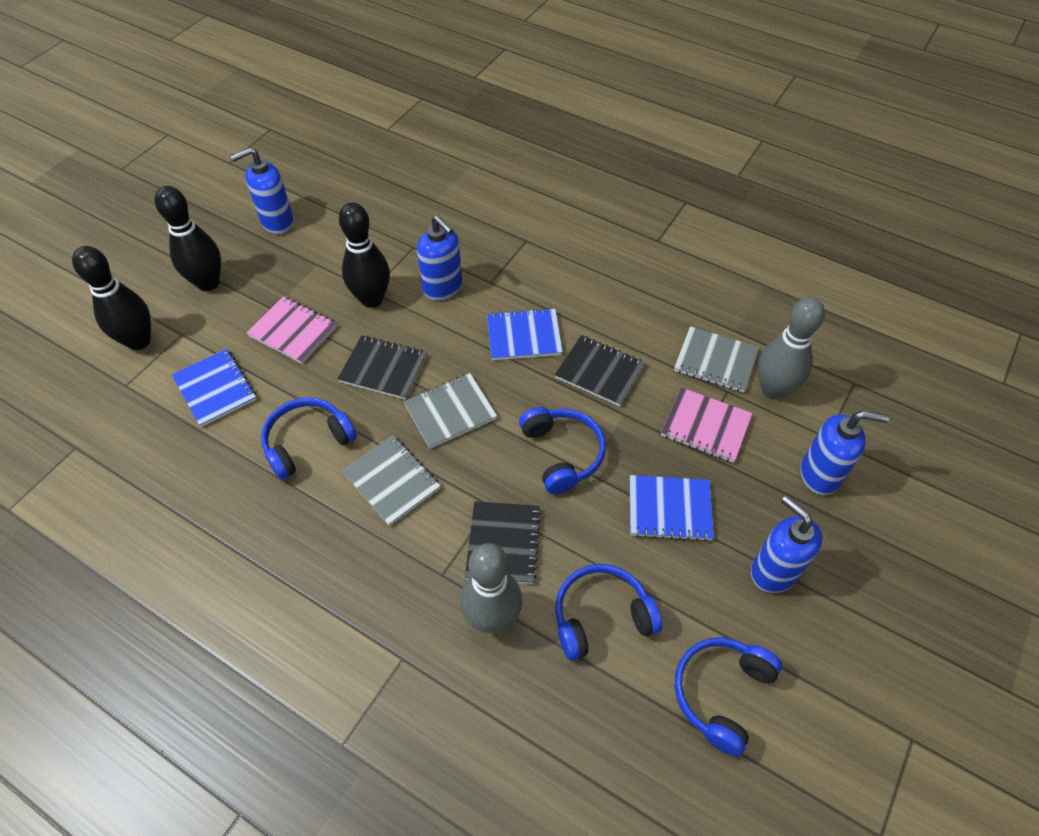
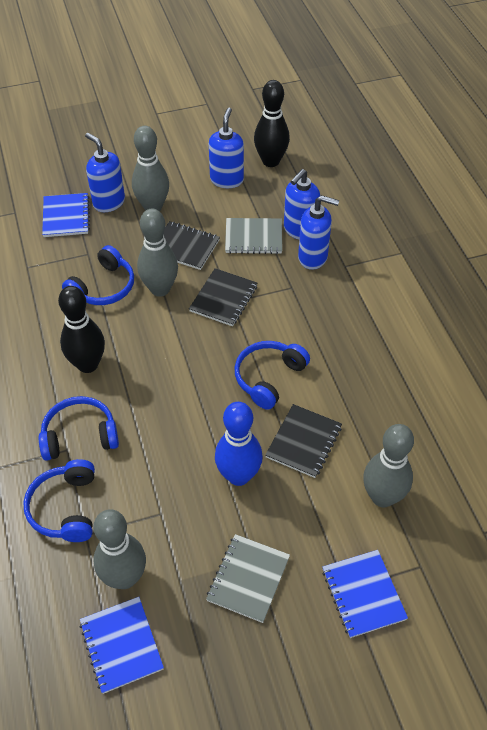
black bowling pin: [72,246,151,350] [155,186,221,291] [339,203,390,308] = 3 -> [58,286,105,373] [254,80,290,167] = 2
blue bowling pin: none = 0 -> [215,402,263,486] = 1
grey bowling pin: [461,543,522,633] [758,297,825,400] = 2 -> [93,509,146,589] [132,126,169,211] [137,209,178,297] [363,424,414,507] = 4
grey notebook: [342,435,440,526] [404,373,497,449] [674,326,759,393] = 3 -> [206,534,290,623] [225,218,282,254] = 2
pink notebook: [247,296,337,364] [661,388,753,463] = 2 -> none = 0

